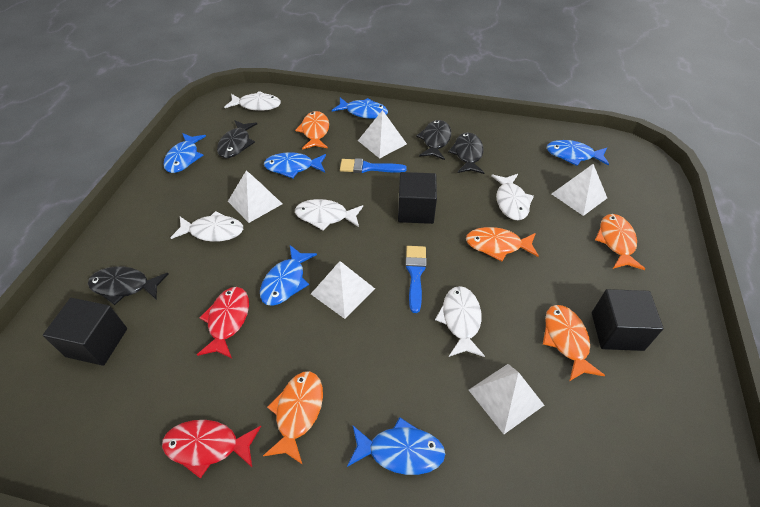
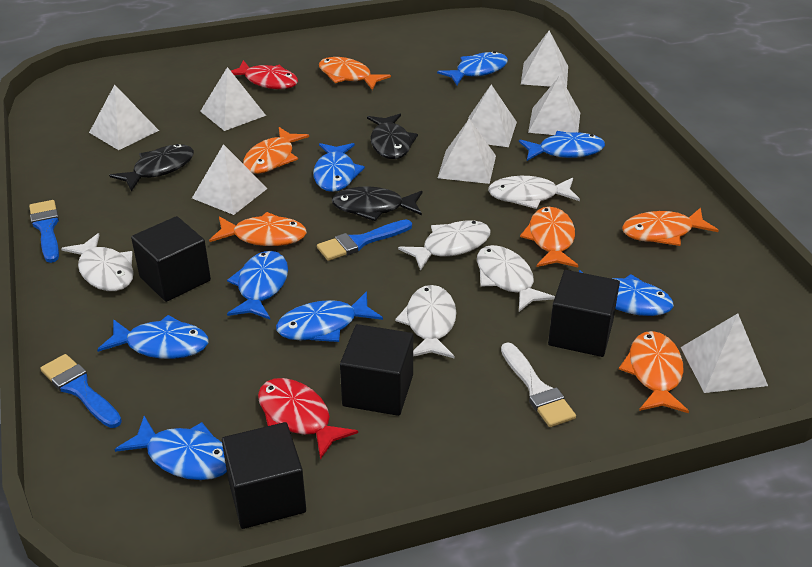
black cube: [43,298,127,366] [398,172,437,224] [592,289,664,351] = 3 -> [131,216,211,302] [222,422,306,529] [340,324,413,416] [548,270,620,357] = 4
black fish: [88,266,169,305] [217,120,257,158] [416,120,451,160] [448,132,484,174] = 4 -> [109,144,194,191] [332,186,422,221] [367,114,418,159] = 3
blue brush: [340,158,407,173] [405,246,427,313] = 2 -> [29,200,59,263] [40,354,122,428] [317,219,412,261] = 3
blue fish: [163,133,206,173] [260,245,317,306] [264,152,326,178] [332,97,388,119] [347,417,445,475] [547,140,609,166] = 6 -> [97,315,209,359] [114,416,227,480] [227,251,288,319] [276,291,383,342] [313,143,365,192] [437,51,508,85] [519,131,605,161] [579,270,674,316] = 8
orange fish: [263,371,323,465] [295,111,329,149] [466,227,539,261] [543,305,605,381] [595,214,645,270] = 5 -> [209,212,307,246] [243,127,309,174] [319,57,391,90] [520,207,578,267] [619,331,689,413] [622,207,719,246] = 6
white brush: none = 0 -> [501,343,576,427] = 1
white pyramid: [228,170,282,223] [311,261,375,319] [358,110,407,159] [469,364,544,434] [552,164,607,216] = 5 -> [89,85,159,150] [192,144,268,215] [200,67,266,131] [438,118,496,184] [467,84,517,147] [521,31,568,88] [528,76,580,135] [681,313,768,393] = 8

